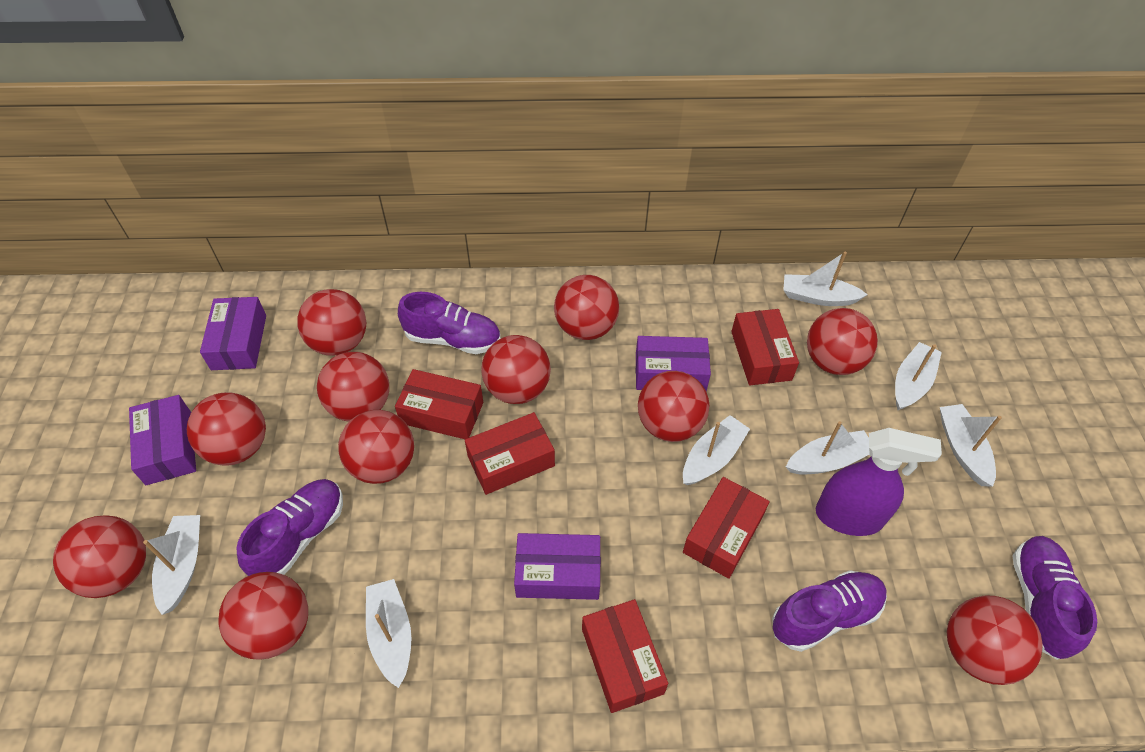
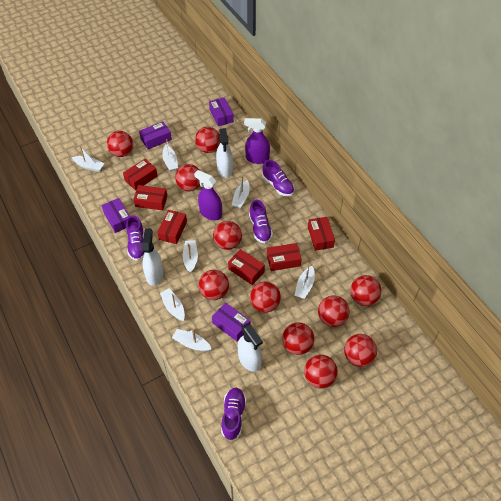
purple spray bottle: [816,428,942,536] = 1 -> [194,170,222,220] [244,118,270,164] = 2
red box: [395,369,483,439] [465,412,555,495] [582,599,668,713] [683,477,770,579] [731,309,799,385] = 5 -> [123,159,158,191] [134,185,167,210] [157,210,187,244] [228,249,265,285] [267,243,302,271] [308,217,335,251] = 6
white spray bottle: none = 0 -> [142,228,163,286] [216,128,233,178] [238,323,263,372] = 3

